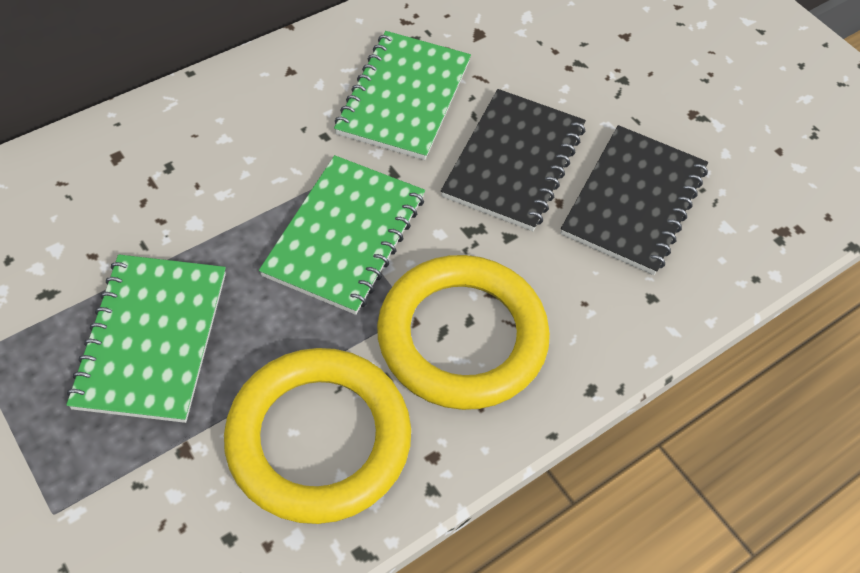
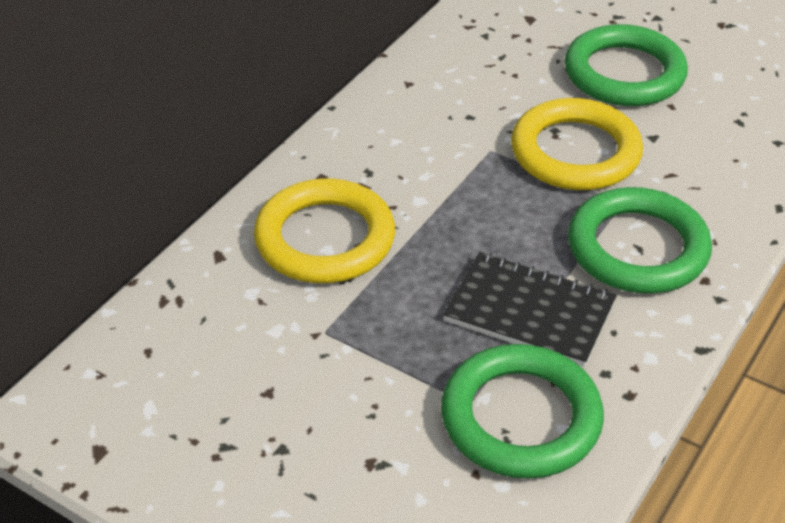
black notebook: [441,89,586,231] [560,125,708,275] = 2 -> [443,252,617,367] = 1
green notebook: [66,255,226,423] [259,155,425,315] [334,31,471,160] = 3 -> none = 0
green ring: none = 0 -> [441,344,604,479] [565,24,688,106] [568,187,712,294] = 3

